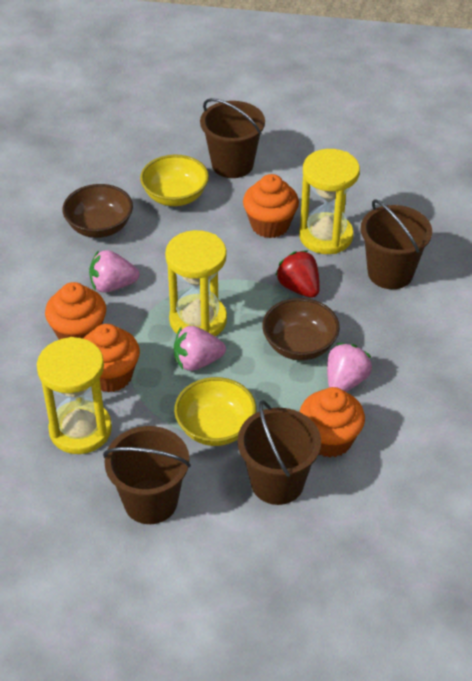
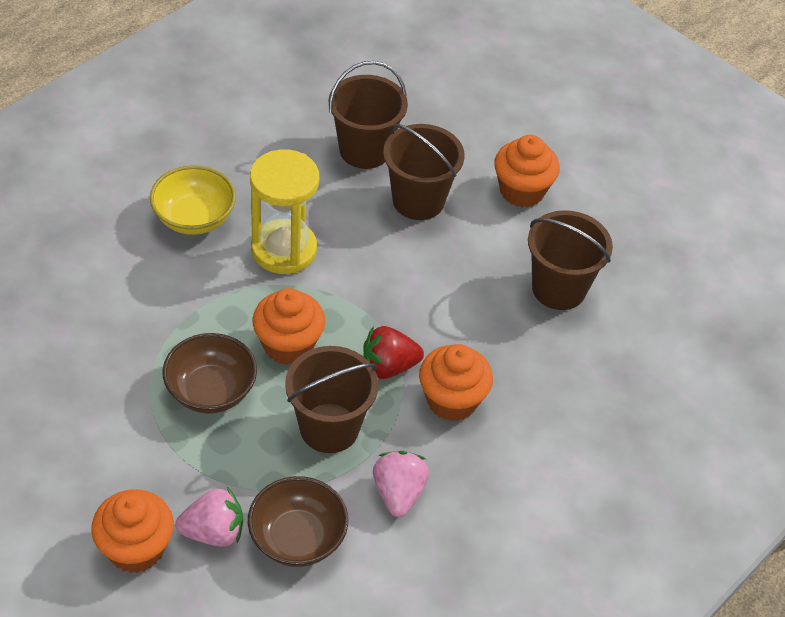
pink strawberry: [89,250,139,293] [174,326,226,371] [327,343,372,392] = 3 -> [175,487,243,547] [373,451,429,517] = 2
yellow bowl: [140,154,209,206] [174,377,256,446] = 2 -> [150,165,236,235] = 1
yellow hourglass: [37,337,112,454] [165,230,227,336] [299,149,360,254] = 3 -> [250,149,319,274] = 1

